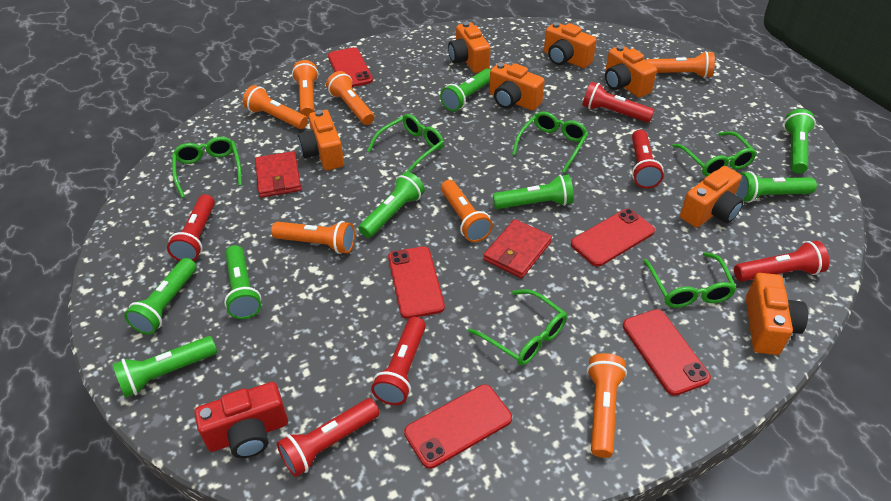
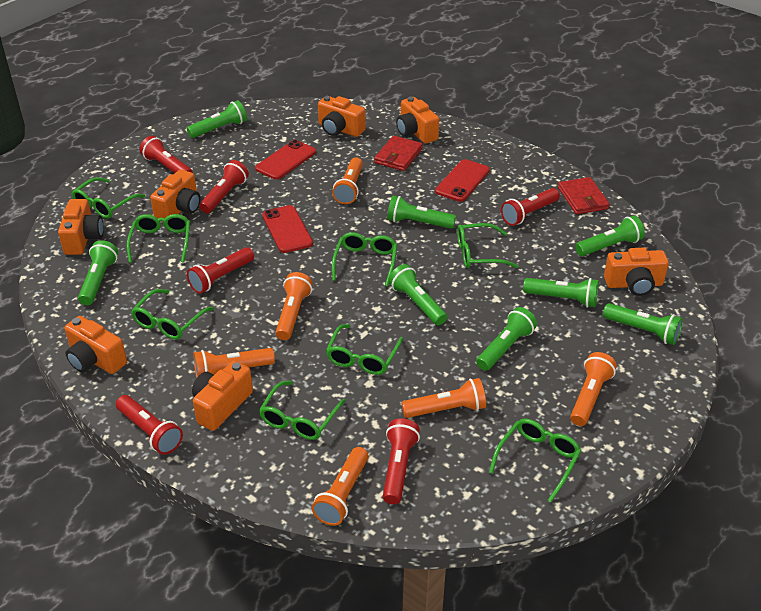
green glasses: [172,137,242,198] [367,114,444,172] [468,289,567,366] [512,111,588,173] [643,252,737,308] [672,131,757,177] = 6 -> [72,177,145,219] [127,214,190,263] [131,289,214,340] [259,381,346,440] [326,324,403,375] [332,232,397,287] [457,223,518,268] [489,419,581,502] = 8
orange flashlight: [243,85,308,129] [271,221,355,254] [292,60,318,117] [326,71,374,125] [441,180,493,242] [587,353,627,458] [646,51,715,78] = 7 -> [193,348,275,378] [275,272,313,340] [312,447,369,526] [332,157,363,204] [402,378,486,418] [570,352,617,426] = 6
red camera: [194,382,288,458] = 1 -> none = 0
red phone: [328,47,373,87] [388,246,445,319] [404,384,512,469] [571,209,655,267] [623,309,711,396] = 5 -> [255,140,316,180] [262,205,313,253] [435,159,490,202] = 3

